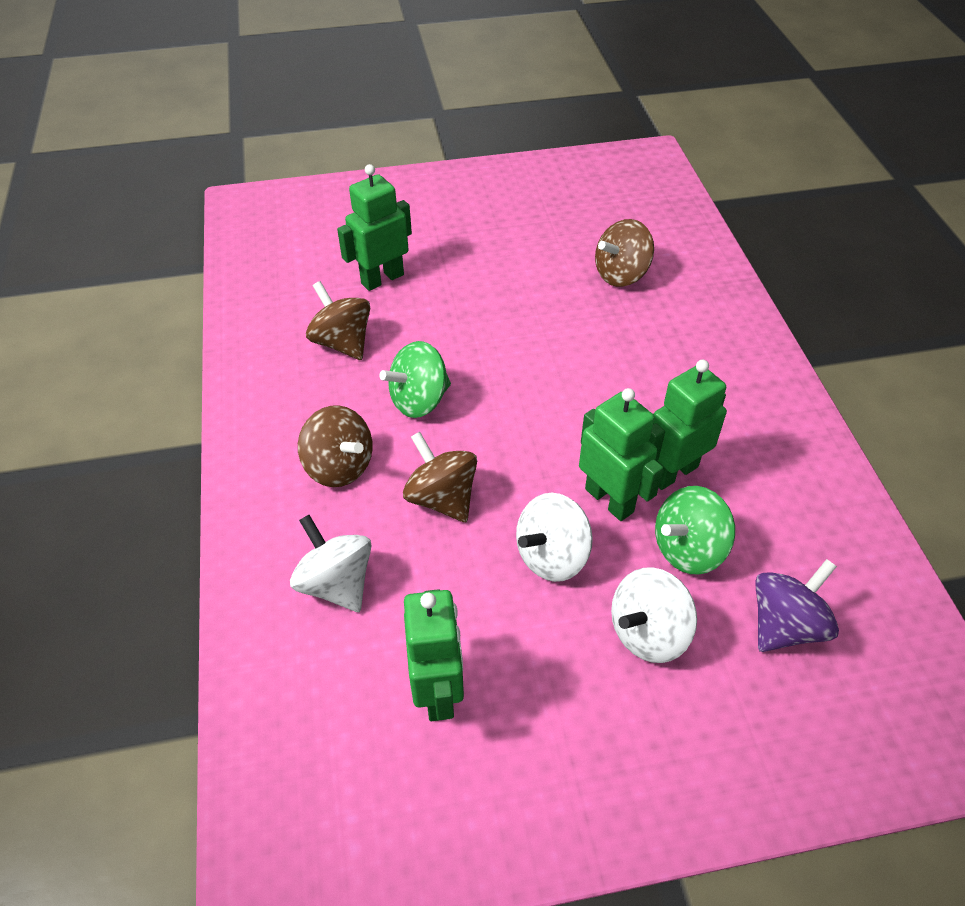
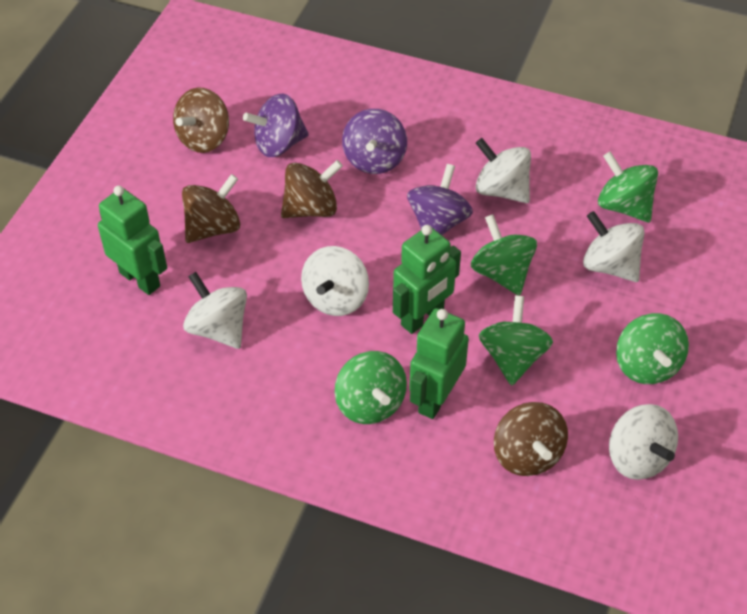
green robot: [337,164,412,291] [404,590,464,721] [579,388,663,521] [648,360,727,490] = 4 -> [98,186,167,295] [393,225,461,334] [409,308,469,419] = 3
green spinning top: [379,341,451,418] [655,486,735,575] = 2 -> [335,351,407,424] [471,214,537,296] [479,296,553,386] [598,151,658,222] [616,313,689,384] = 5
purple spinning top: [755,559,839,652] = 1 -> [243,94,309,157] [342,109,407,174] [407,164,473,235] = 3
white spinning top: [290,515,372,612] [516,493,593,582] [611,567,697,663] = 3 -> [183,272,247,349] [301,246,369,316] [476,138,531,203] [583,211,645,282] [609,404,678,480] = 5

